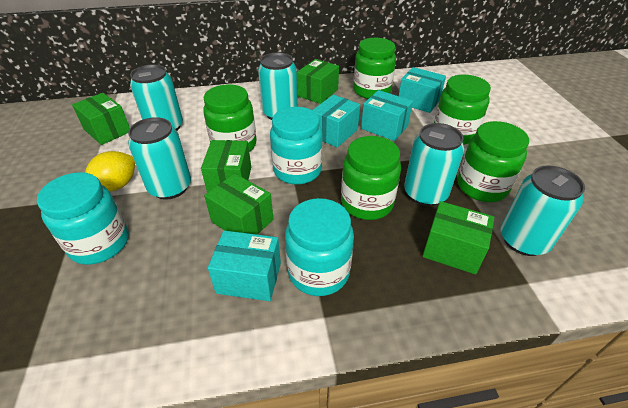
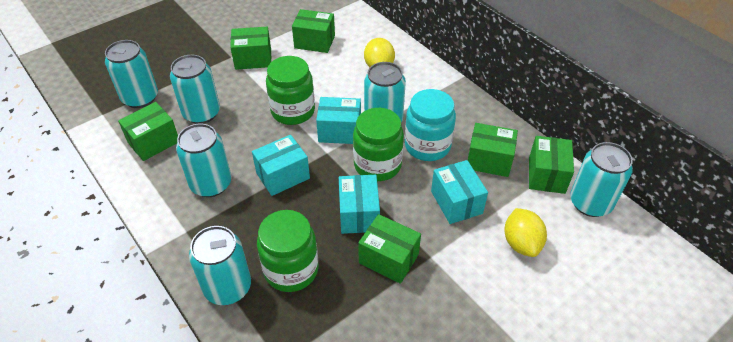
green box: [72,93,130,145] [201,140,251,193] [204,173,274,234] [297,59,339,104] [422,201,494,274] = 5 -> [118,102,178,161] [230,27,271,70] [292,9,335,53] [358,214,421,284] [468,123,518,177] [529,136,574,194] = 6
green jar: [203,85,257,152] [341,136,401,220] [353,38,396,99] [434,74,491,145] [457,121,529,202] = 5 -> [257,210,319,292] [266,56,315,125] [353,108,404,181] = 3
turquoise can: [128,117,191,200] [130,64,183,131] [258,52,298,120] [404,123,464,206] [501,165,585,256] = 5 -> [105,40,158,108] [170,55,220,124] [176,124,231,197] [189,226,251,305] [364,62,406,122] [570,142,633,217] = 6
turquoise jar: [37,172,129,265] [270,107,323,185] [285,198,354,296] = 3 -> [405,89,456,161] = 1
yellow lemon: [85,151,135,192] = 1 -> [364,38,395,67] [504,208,547,257] = 2

